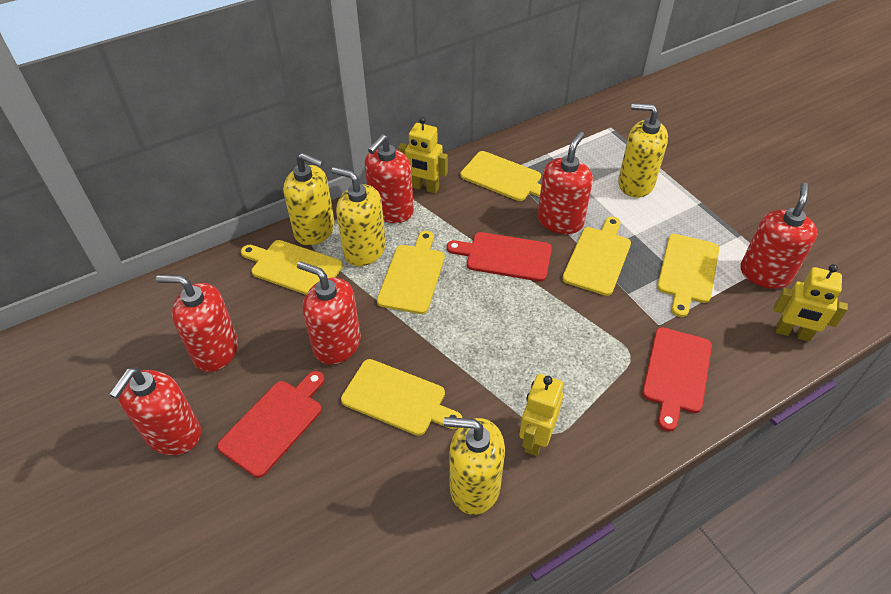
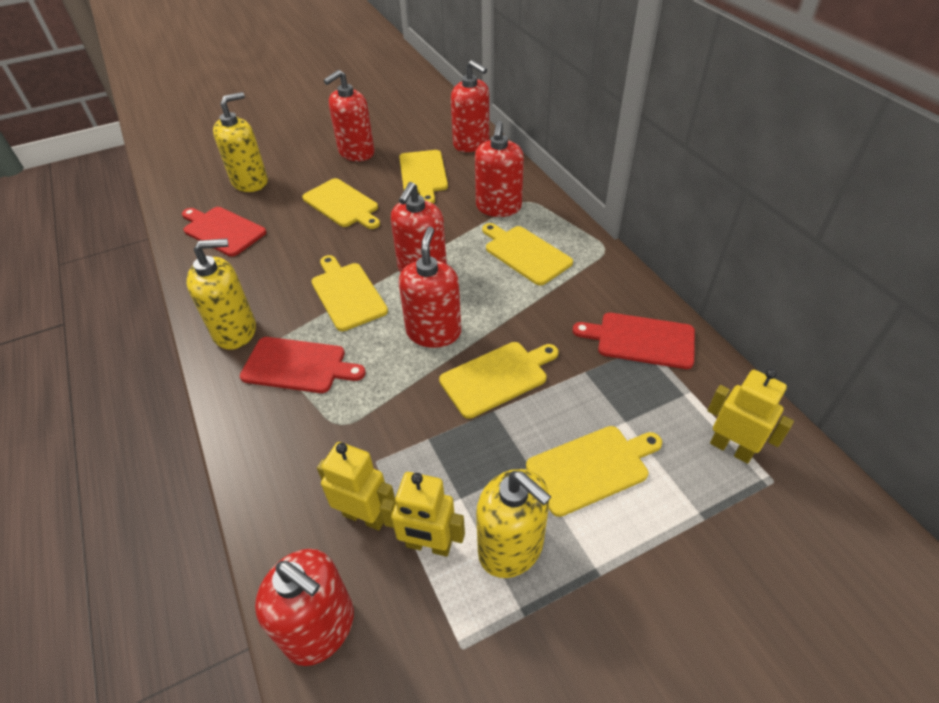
yellow soap dispenser: [283,153,335,246] [331,167,386,266] [444,417,505,515] [618,103,668,198] = 4 -> [186,239,256,350] [213,92,268,192] [476,469,551,578] = 3

